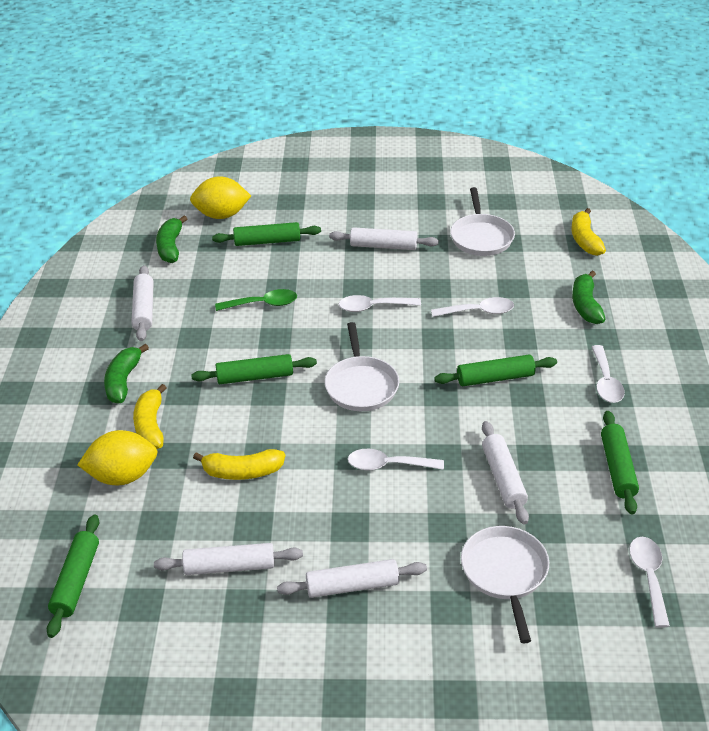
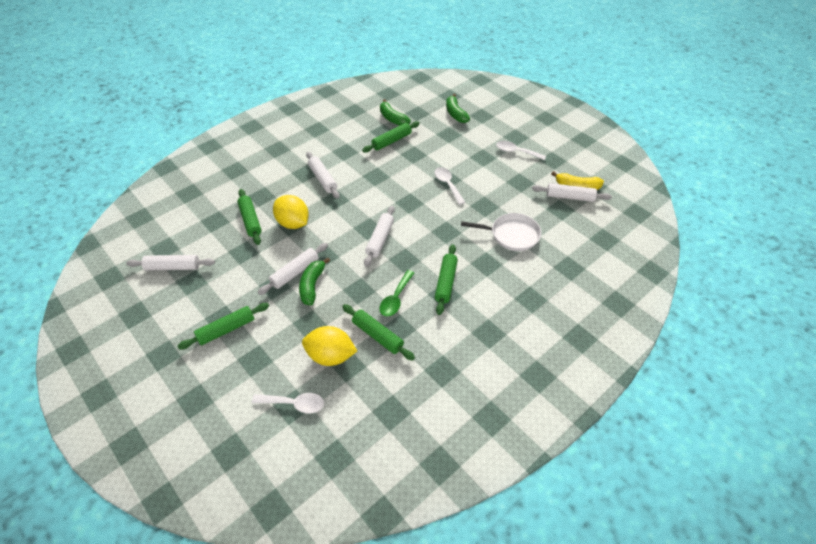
white pan: [325,322,399,411] [450,187,515,256] [461,526,549,643] = 3 -> [461,213,541,251] = 1
white spoon: [338,295,421,312] [348,449,444,471] [431,297,514,317] [592,345,625,403] [629,537,670,628] = 5 -> [252,393,324,413] [434,167,465,205] [496,141,546,160] = 3
yellow banana: [133,384,167,449] [193,449,285,480] [571,208,606,256] = 3 -> [551,171,604,190] = 1

